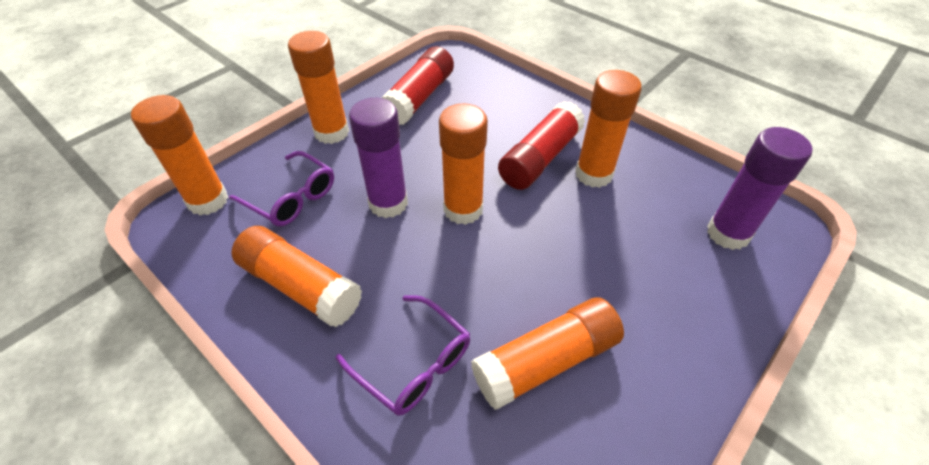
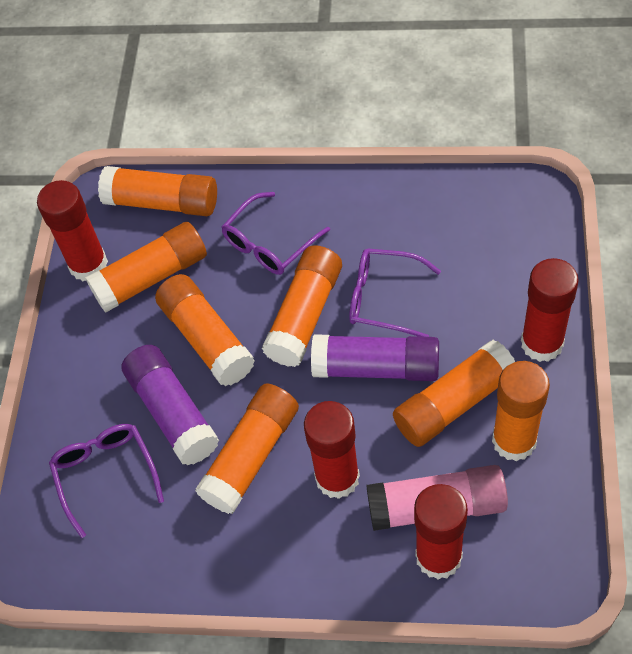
orange glue stick: [131,95,228,215] [231,226,362,327] [288,31,349,144] [439,104,488,225] [471,297,624,410] [575,70,642,188] = 6 -> [85,222,207,312] [98,166,217,216] [155,274,255,386] [195,383,299,514] [261,245,342,367] [393,340,515,447] [492,361,550,461] = 7
pink glue stick: none = 0 -> [366,465,508,531] = 1
purple glasses: [229,151,334,226] [336,295,470,416] = 2 -> [49,424,164,538] [221,192,330,275] [349,248,441,337] = 3
red glue stick: [381,46,454,125] [498,101,585,190] = 2 -> [37,180,108,281] [304,401,360,499] [414,484,468,580] [521,258,579,362] = 4

